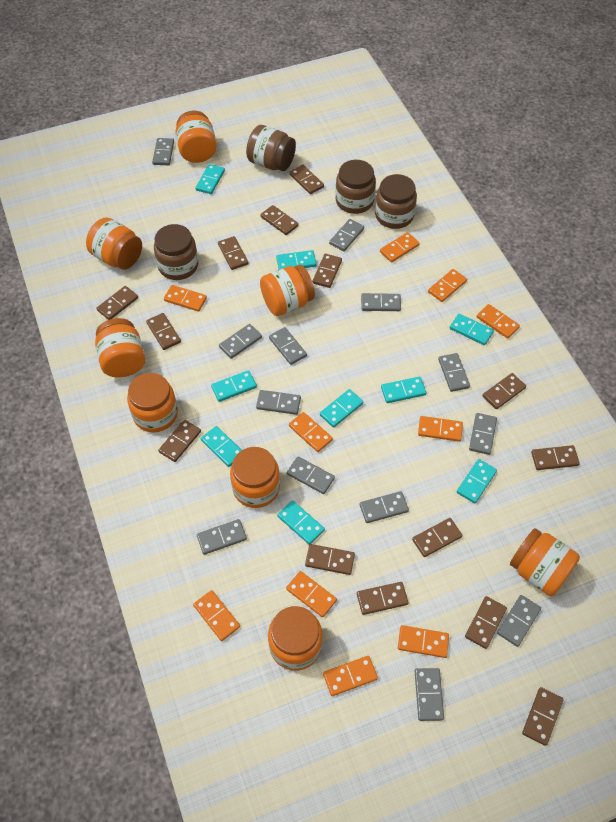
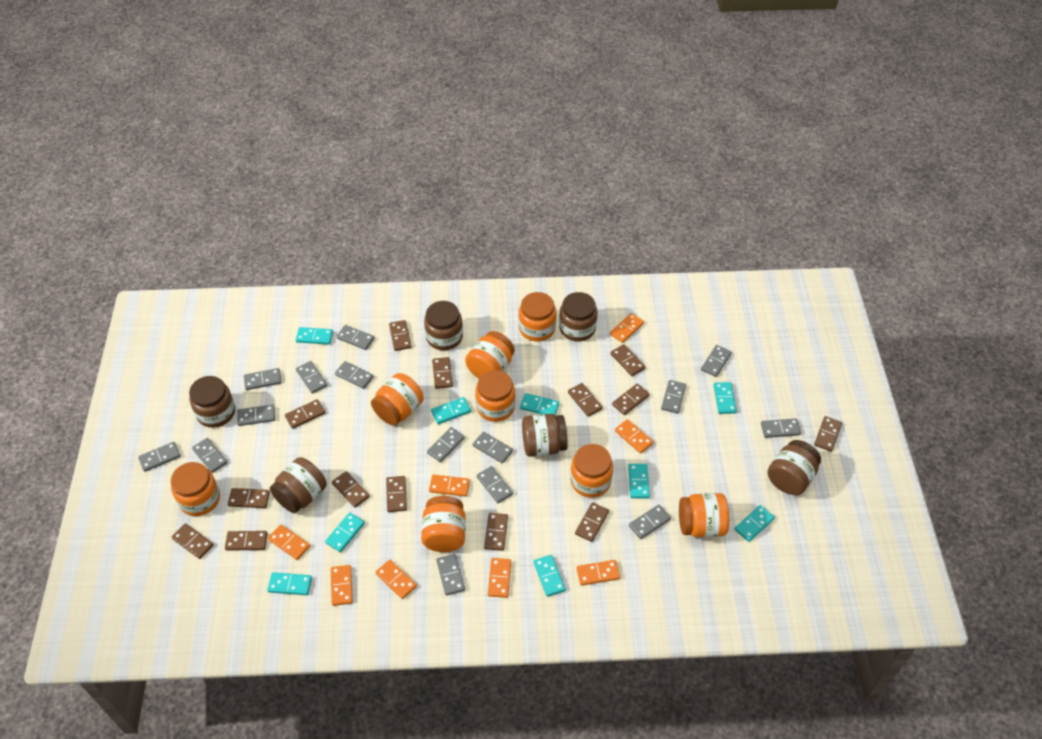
brown jar: [154,224,198,280] [246,125,296,171] [336,160,376,214] [375,174,417,229] = 4 -> [189,376,235,428] [270,457,327,513] [424,301,463,350] [522,414,568,457] [559,292,597,342] [767,440,821,495] = 6
grey domino: [152,138,174,165] [197,519,247,555] [219,324,262,359] [256,390,301,415] [269,327,307,365] [287,457,335,494] [329,219,364,251] [360,491,409,523] [361,293,401,311] [415,668,444,721] [438,353,470,392] [469,413,497,455] [497,595,541,647] = 13 -> [138,442,181,472] [192,438,228,473] [237,405,275,426] [244,368,282,390] [296,361,328,394] [335,361,374,389] [336,325,374,350] [427,427,465,462] [436,554,465,595] [473,432,513,464] [477,466,513,503] [629,505,671,539] [661,380,686,414] [701,345,732,377] [761,418,801,438] = 15
orange domino: [164,285,207,312] [193,590,240,641] [286,571,337,617] [289,412,333,452] [323,656,378,696] [380,232,420,262] [398,625,449,658] [418,416,463,442] [428,269,467,302] [477,304,520,339] = 10 -> [268,525,310,560] [331,565,353,606] [375,560,417,599] [429,474,470,497] [488,558,511,598] [577,560,620,586] [610,313,644,343] [615,419,653,454] = 8

